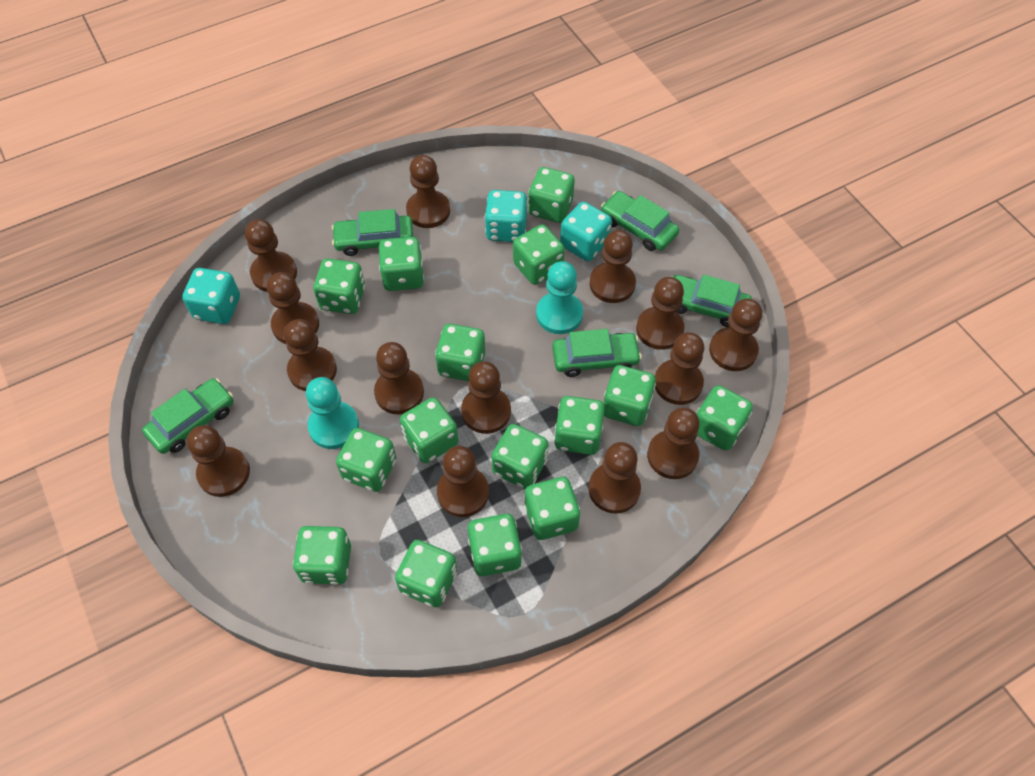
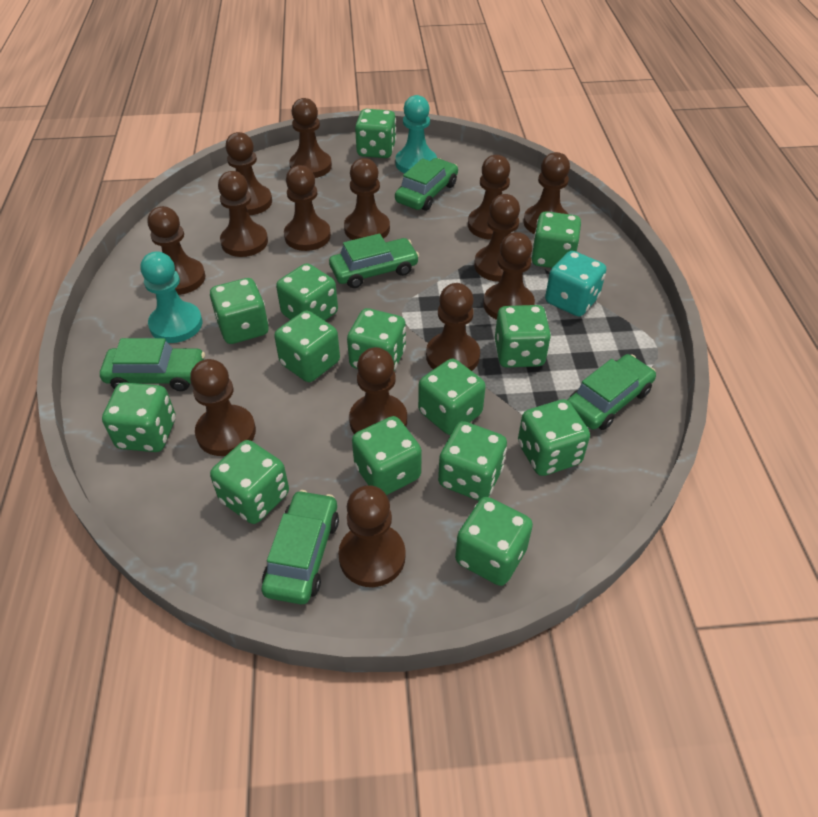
green dice: [293,526,351,585] [314,258,365,314] [336,428,396,492] [379,237,424,291] [395,540,457,607] [400,397,459,463] [435,324,485,381] [468,514,522,576] [491,424,549,489] [513,225,565,285] [524,477,580,540] [528,167,575,223] [554,396,605,455] [603,365,656,426] [697,385,753,451] = 15 -> [102,382,176,452] [210,278,269,344] [210,440,289,524] [274,311,340,382] [276,263,338,321] [347,308,406,371] [352,416,422,495] [355,109,396,158] [418,359,486,435] [438,421,507,501] [455,497,533,586] [495,305,551,368] [518,399,590,476] [531,211,581,268] = 14
turquoise dice: [182,268,240,324] [485,190,528,242] [560,202,612,261] = 3 -> [545,251,606,317] = 1

